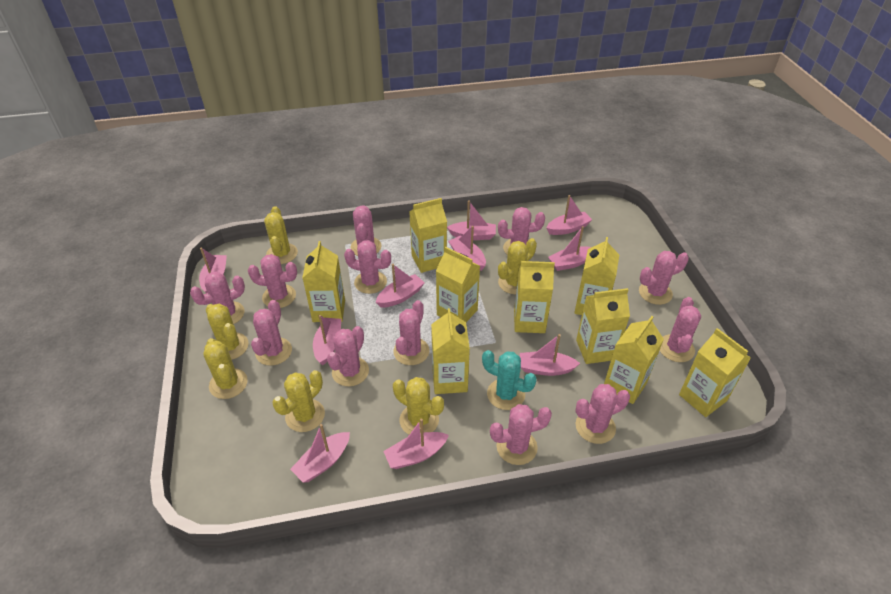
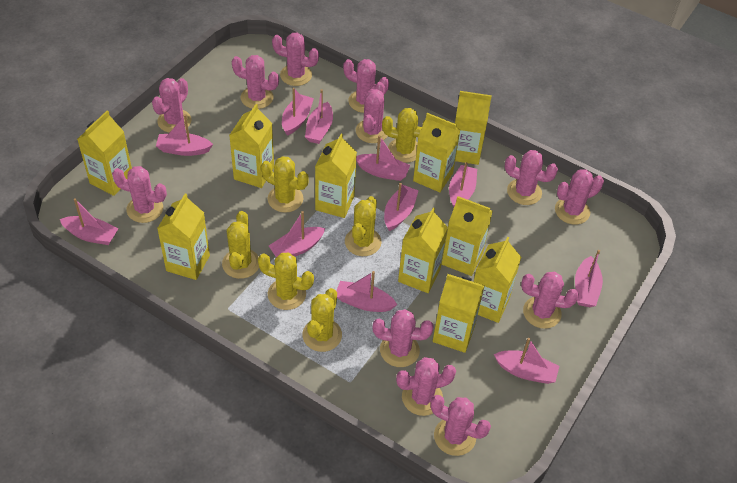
pink boat: [199,247,227,293] [290,424,350,483] [313,315,341,366] [376,264,424,308] [383,419,449,469] [447,200,496,240] [448,226,486,271] [520,334,580,376] [546,195,592,235] [548,226,591,271] = 10 -> [60,198,119,245] [156,114,213,156] [269,211,325,257] [282,88,314,136] [305,89,333,144] [336,271,397,312] [356,135,410,181] [384,183,419,231] [449,162,477,207] [494,338,559,384] [575,250,603,307] = 11
turquoise cactus: [482,350,537,410] = 1 -> none = 0
yellow carton: [302,241,345,322] [409,198,447,273] [431,308,470,394] [436,247,480,322] [514,261,555,333] [574,237,619,315] [576,288,630,364] [604,316,664,404] [679,328,751,417] = 9 -> [77,111,132,196] [157,193,210,280] [229,104,274,188] [315,134,357,218] [398,207,448,293] [413,113,461,192] [433,274,485,353] [442,196,493,276] [455,91,492,165] [474,237,521,323] = 10

